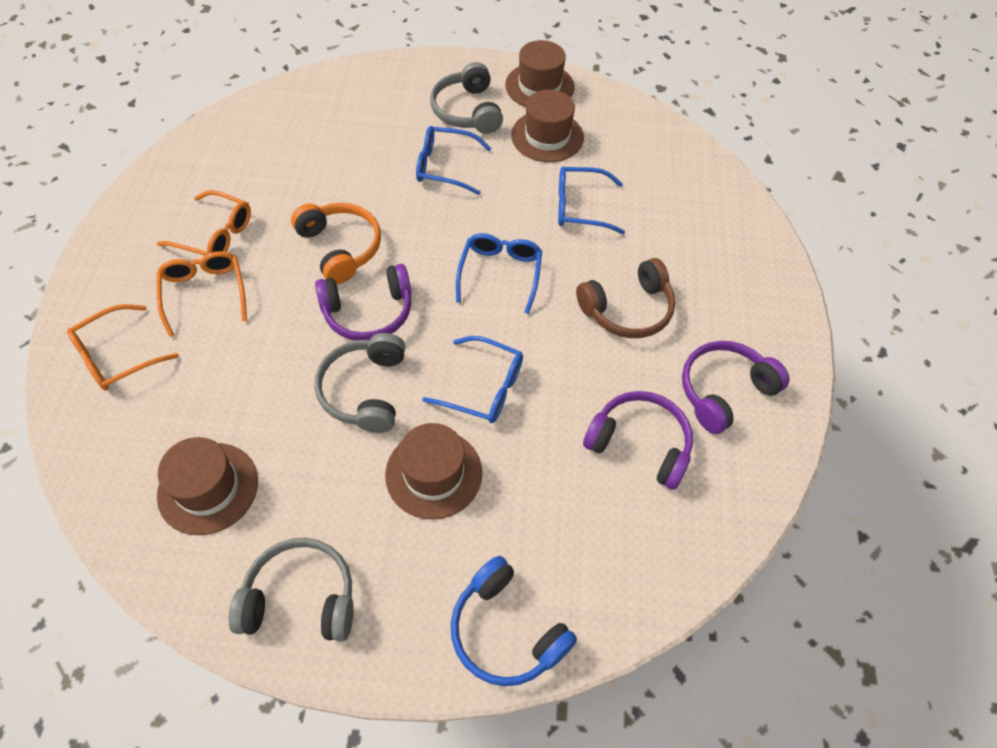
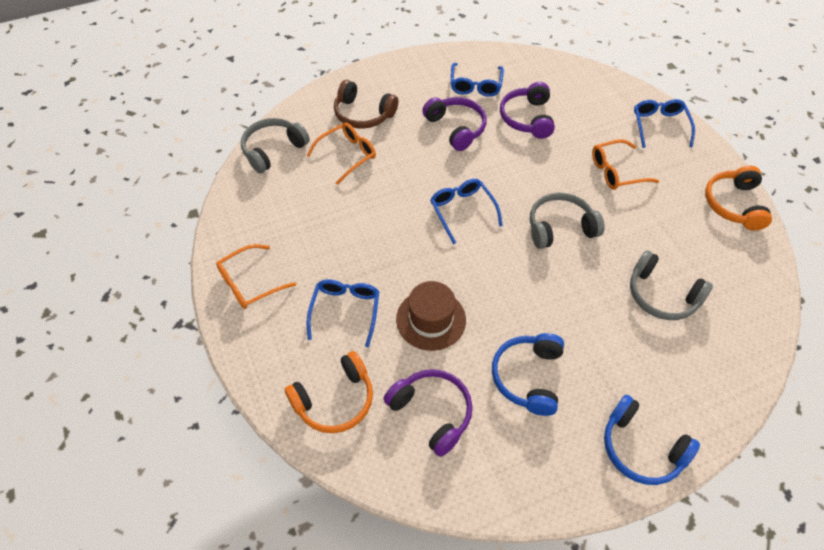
blue headphones: [451,556,577,686] = 1 -> [492,333,564,416] [604,395,700,485] = 2
brown hat: [157,437,258,535] [385,423,482,520] [505,40,575,107] [511,89,584,162] = 4 -> [396,281,466,351] = 1
orange headphones: [291,203,381,284] = 1 -> [285,351,373,433] [705,166,772,231] = 2

